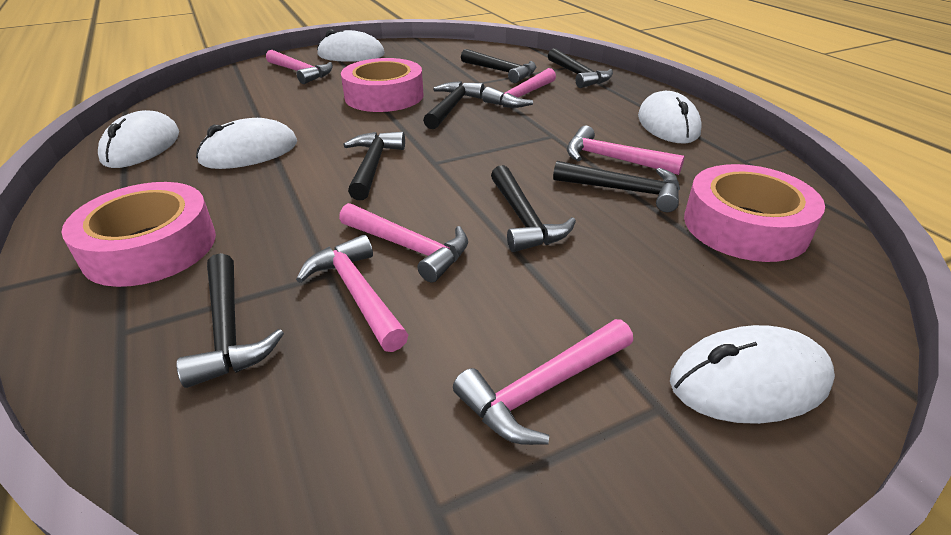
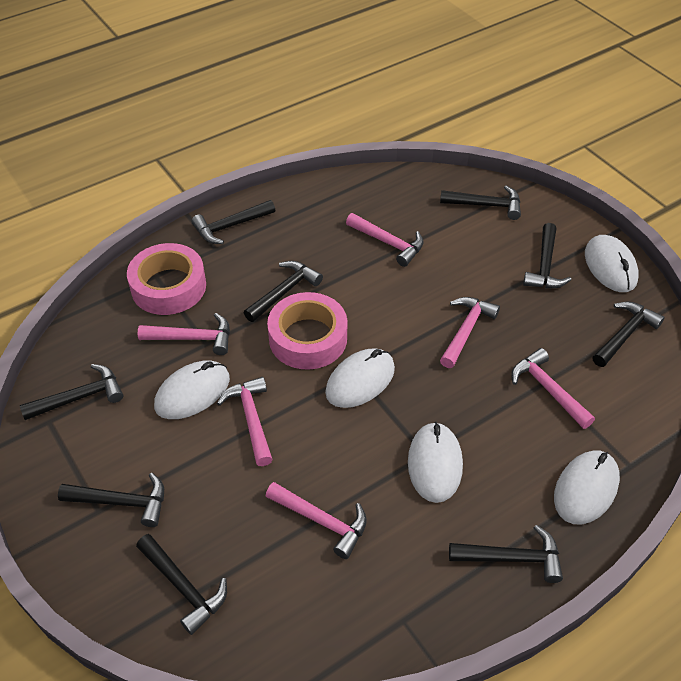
black hammer: [177,253,284,388] [343,132,405,200] [423,81,484,129] [461,49,536,83] [491,165,576,252] [548,48,613,88] [553,161,680,212] = 7 -> [20,364,124,420] [58,473,164,527] [136,534,227,635] [191,200,275,244] [244,261,323,322] [440,186,521,220] [449,525,563,583] [523,223,572,288] [592,302,665,367] = 9
pink tape: [61,182,216,287] [341,58,424,112] [684,164,825,262] = 3 -> [127,243,206,315] [267,292,347,370] = 2

